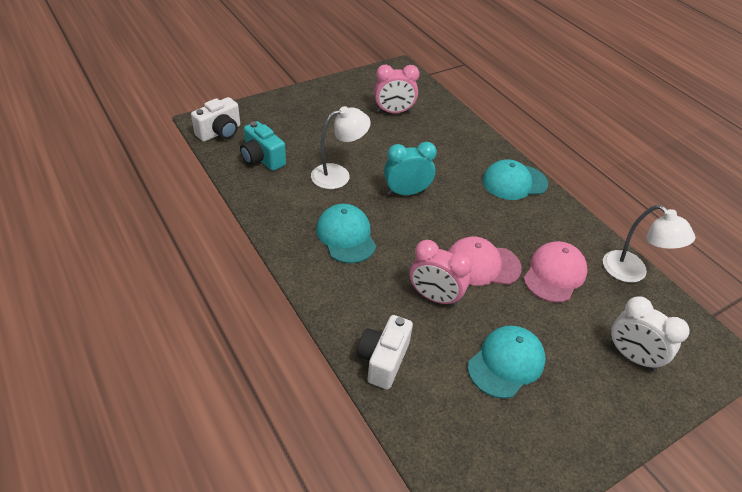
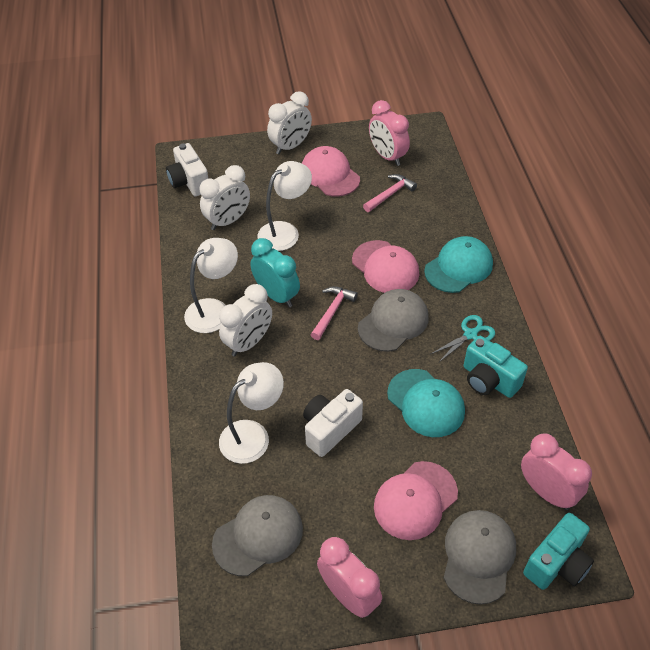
grey cap: none = 0 -> [212,495,303,576] [358,289,429,352] [444,510,516,605] = 3
pink cap: [448,237,522,286] [523,241,588,303] = 2 -> [302,146,360,197] [352,240,419,293] [374,461,458,540] = 3
pink clock: [374,65,419,113] [410,240,472,306] = 2 -> [317,537,382,618] [369,100,410,166] [521,433,592,510] = 3
pink hammer: none = 0 -> [311,286,358,340] [363,174,417,212] = 2
turquoise camera: [240,121,286,171] = 1 -> [464,336,528,398] [523,513,594,590] = 2
turquoise cap: [316,204,376,263] [468,325,546,399] [482,159,548,200] = 3 -> [387,369,465,437] [424,236,493,293] = 2
turquoise scissors: none = 0 -> [431,315,495,362] = 1
white clock: [610,296,690,371] = 1 -> [199,165,250,230] [219,284,272,356] [267,91,312,154] = 3
white lamp: [311,106,371,189] [603,205,695,283] = 2 -> [184,238,238,333] [219,362,284,464] [257,161,312,251] = 3

